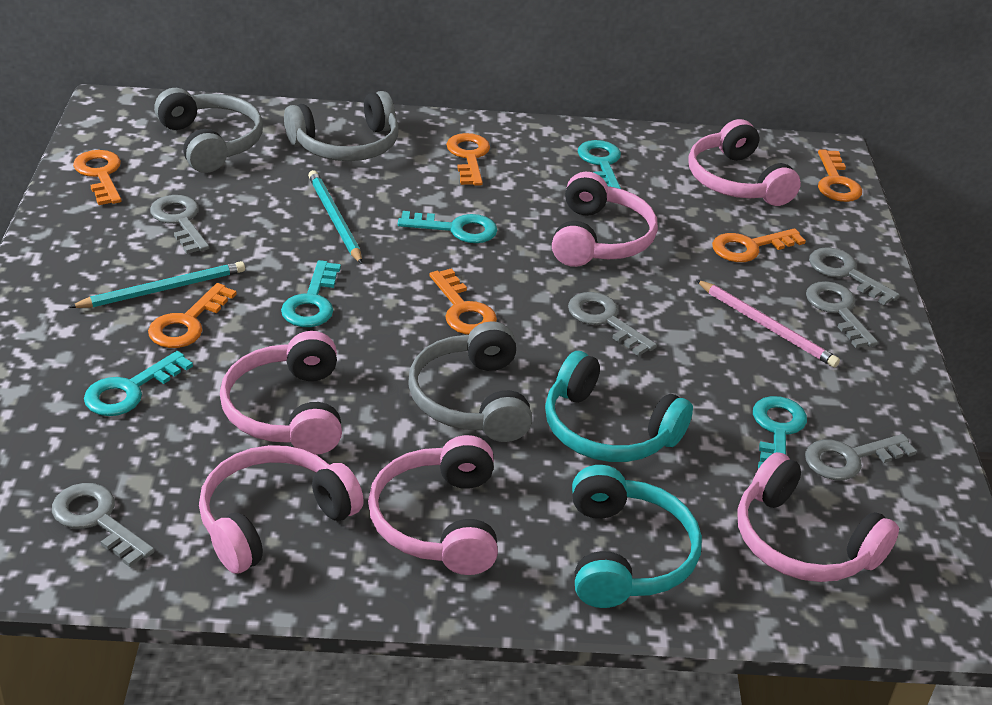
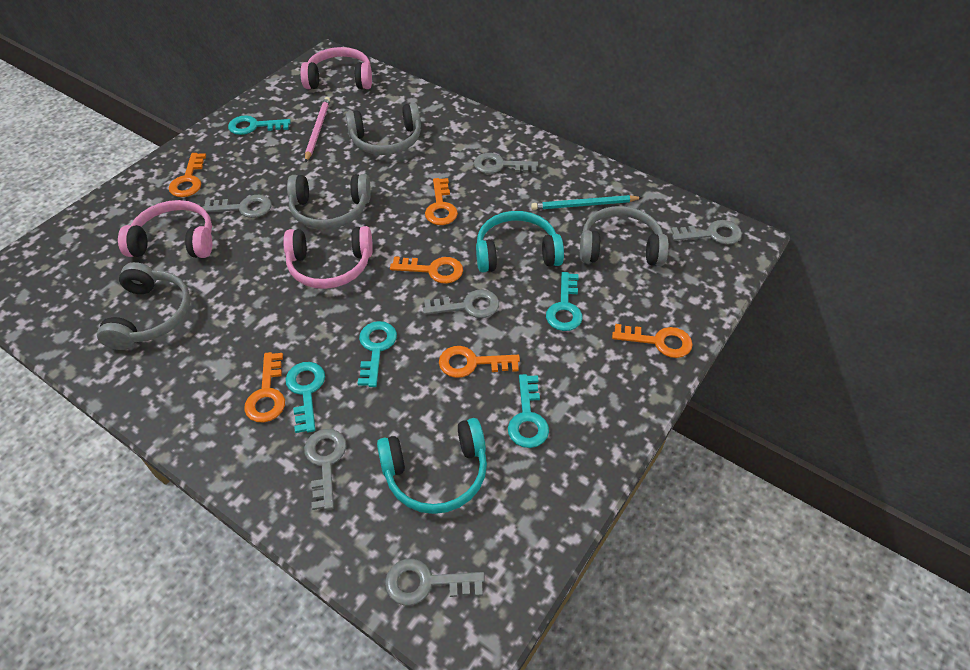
grey headphones: [154,88,263,173] [284,91,399,161] [408,321,532,442] = 3 -> [97,262,191,350] [287,174,371,230] [346,103,421,155] [580,206,669,266] = 4
pink headphones: [199,445,364,574] [220,331,342,455] [368,435,498,575] [552,172,658,267] [688,119,801,206] [737,452,899,582] = 6 -> [118,200,212,258] [283,226,373,289] [300,47,372,89] = 3
turquoise pencil: [69,261,245,308] [308,170,362,264] = 2 -> [531,195,642,210] = 1

